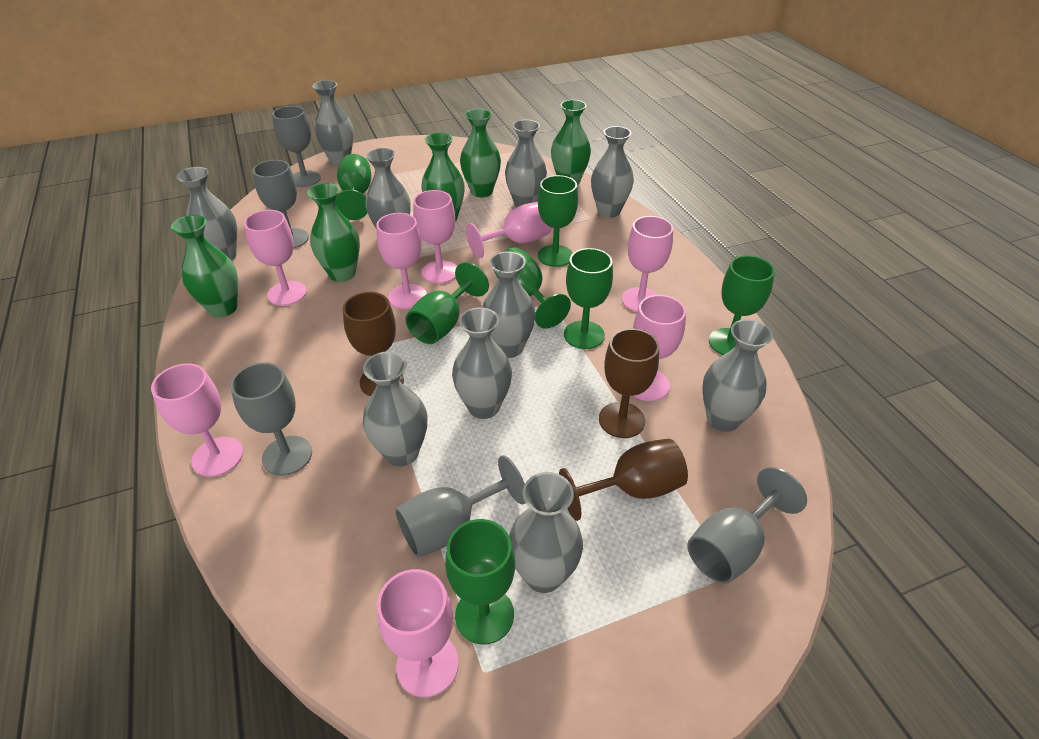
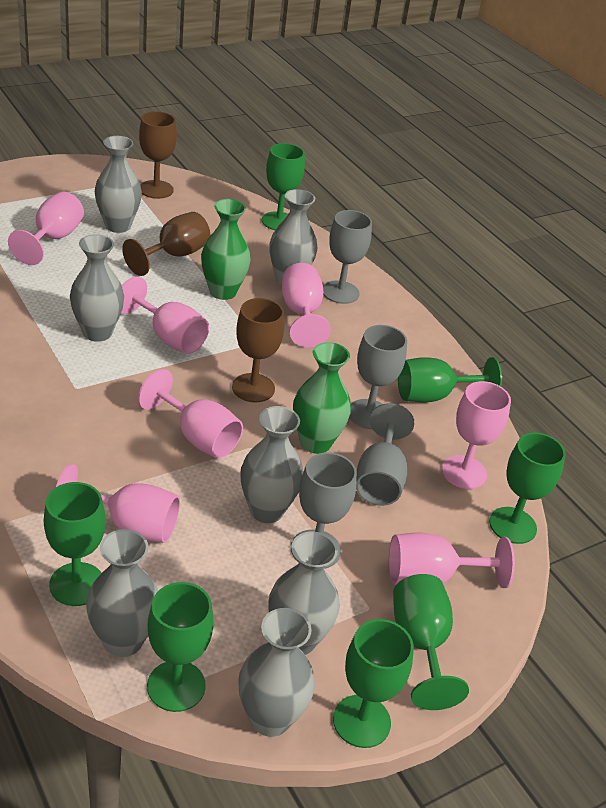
green vase: [171,215,238,317] [307,183,360,282] [421,133,465,222] [460,109,501,198] [551,100,591,185] = 5 -> [201,199,251,300] [293,342,351,454] = 2
grey goblet: [230,362,312,476] [252,160,309,248] [272,106,321,187] [395,455,525,557] [687,467,807,584] = 5 -> [291,452,357,569] [323,210,372,304] [349,325,407,429] [356,403,414,506] = 4
grey vase: [176,167,237,261] [312,80,354,165] [363,352,427,467] [365,148,411,230] [452,307,512,419] [482,251,536,358] [505,119,547,207] [509,472,583,593] [591,126,634,218] [702,319,773,432] = 10 -> [70,234,124,342] [86,529,158,657] [95,136,142,233] [238,608,315,737] [241,406,303,523] [268,531,340,655] [270,189,317,286] = 7
pink goblet: [151,363,243,477] [244,210,307,306] [377,213,427,309] [377,569,459,697] [413,190,457,284] [466,202,552,259] [622,216,673,312] [633,295,686,401] = 8 -> [8,191,84,265] [56,464,180,543] [121,276,209,354] [138,369,243,459] [282,263,331,348] [389,533,515,588] [442,381,511,489] = 7

